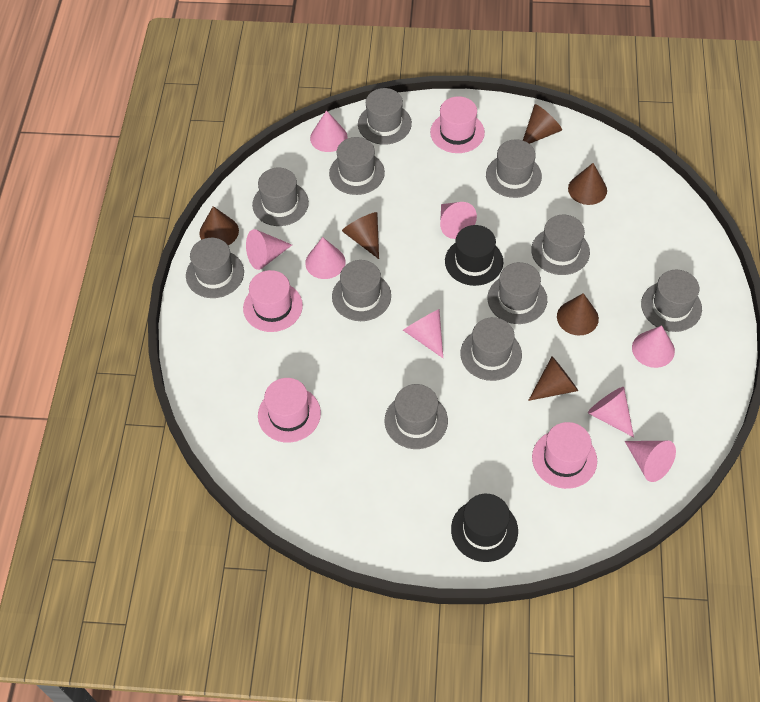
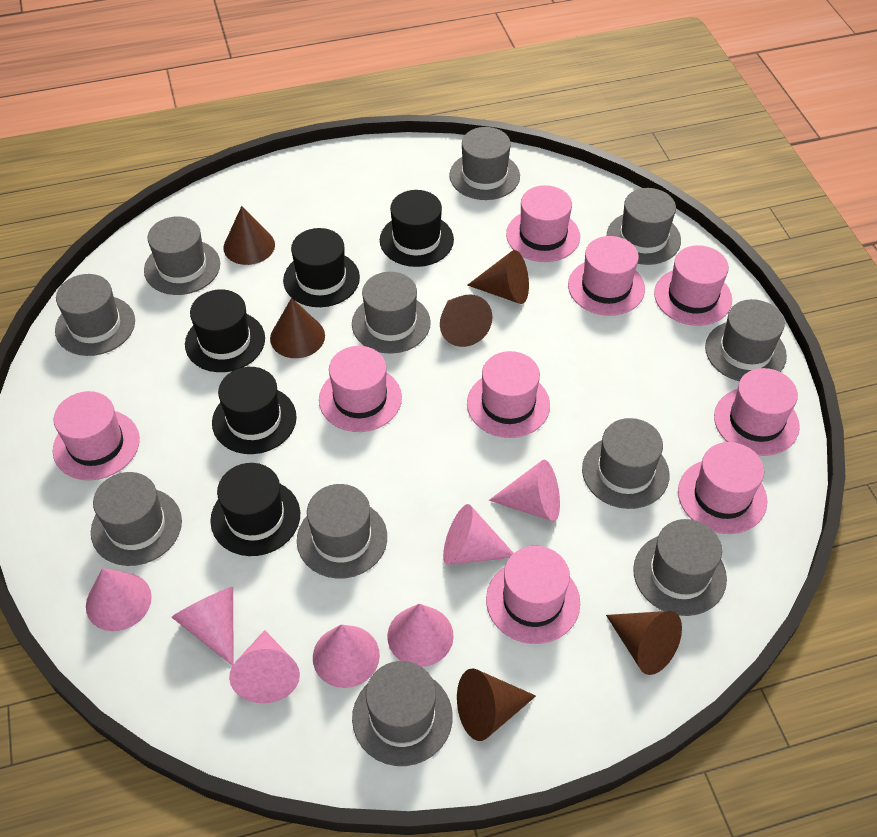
black hat: [445,225,503,286] [451,494,518,562] = 2 -> [185,289,265,372] [210,463,300,556] [212,367,297,454] [283,228,360,307] [380,190,454,267] = 5
pink cone: [246,229,292,270] [305,237,345,279] [310,110,348,152] [403,309,443,358] [440,202,477,239] [588,387,634,437] [625,441,676,482] [632,325,675,368] = 8 -> [86,568,152,631] [172,587,233,666] [229,630,300,703] [313,624,380,688] [387,604,454,667] [443,504,514,565] [489,460,560,521] = 7
pink hat: [243,270,303,332] [258,378,321,443] [430,96,485,153] [532,422,597,489] = 4 -> [53,391,140,480] [319,346,402,432] [467,351,550,438] [486,546,580,644] [506,185,580,262] [568,236,645,316] [654,245,732,326] [678,442,767,534] [714,368,800,456] = 9

